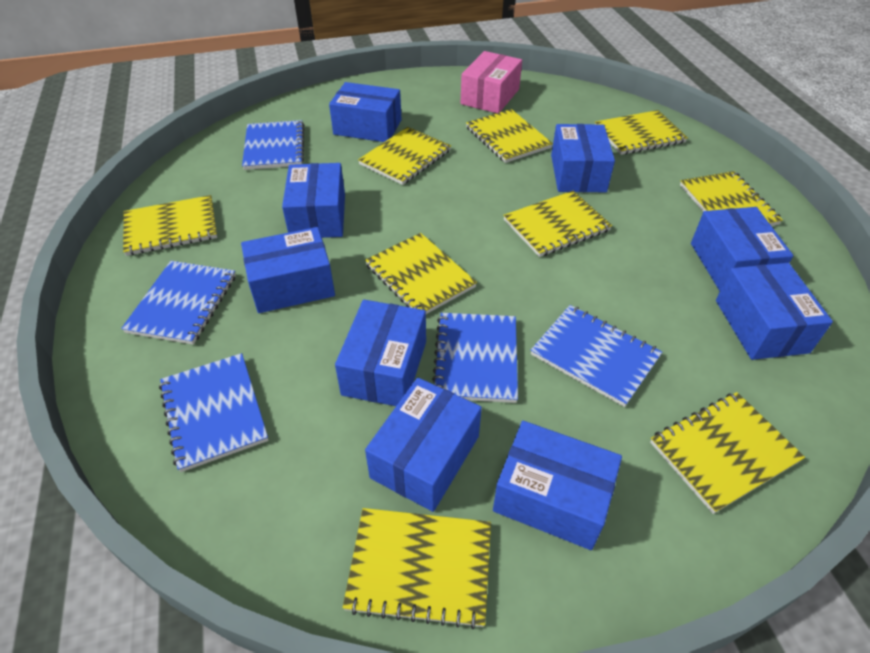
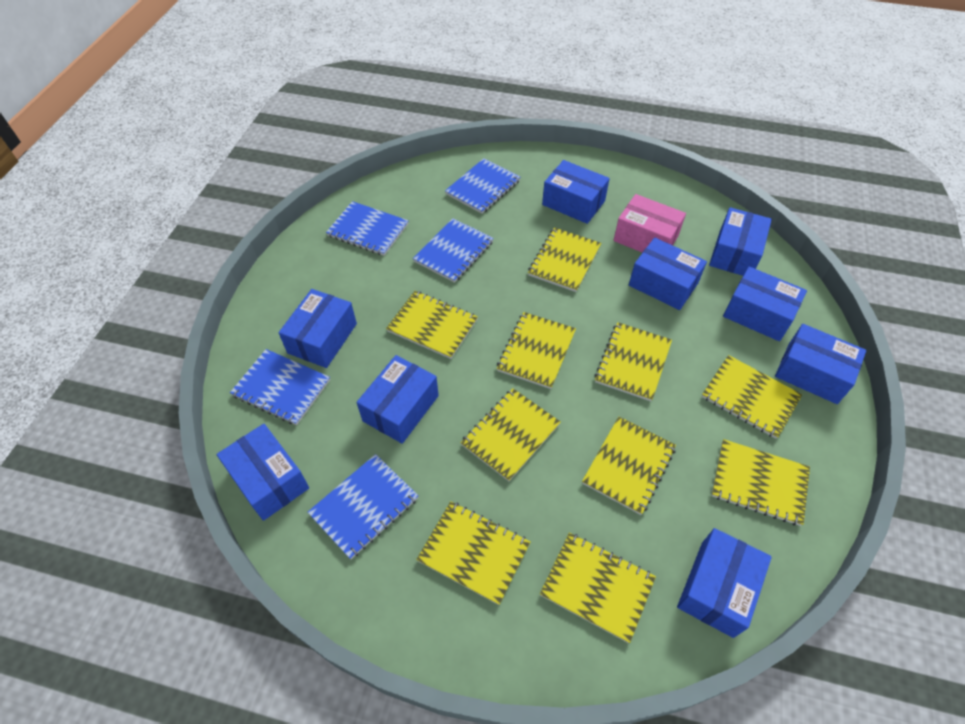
yellow notebook: [123,195,217,256] [342,508,491,629] [358,127,451,185] [365,233,477,314] [466,109,553,163] [503,191,612,257] [595,110,688,155] [650,392,805,514] [680,171,783,226] = 9 -> [386,291,478,359] [416,501,531,605] [460,388,561,481] [497,312,576,389] [528,227,601,292] [540,532,656,643] [582,417,676,515] [595,322,672,401] [702,355,802,439] [711,439,810,526] = 10

